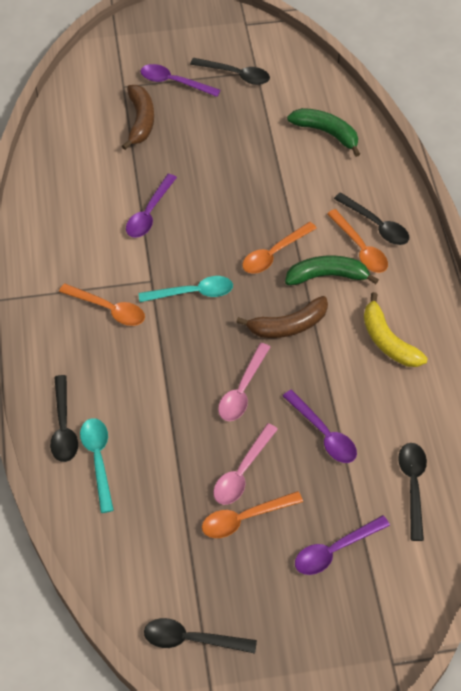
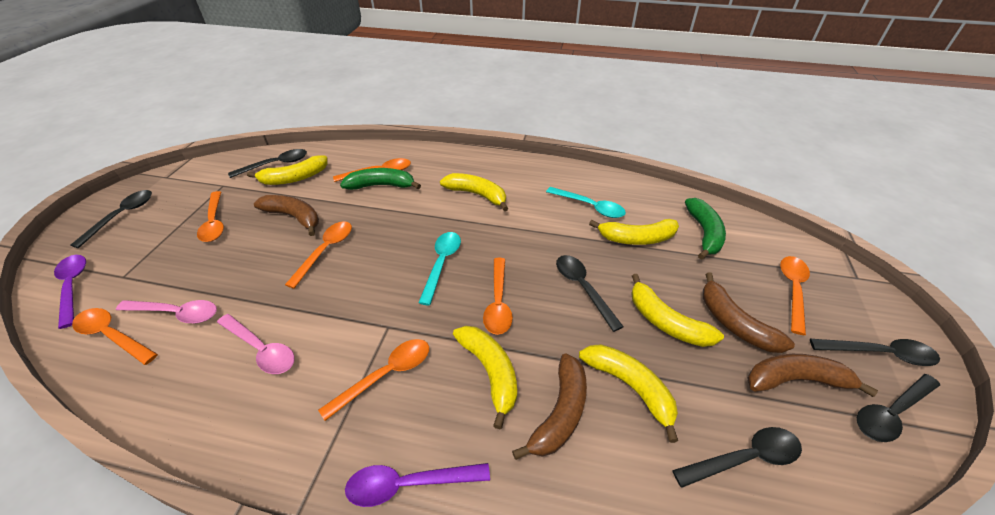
black spoon: [50,375,78,462] [144,618,257,654] [190,58,270,85] [334,192,409,245] [398,443,427,541] = 5 -> [71,190,152,248] [228,149,307,178] [556,255,624,332] [672,427,802,488] [810,339,940,366] [857,374,940,442] = 6
brown banana: [122,85,154,150] [236,296,328,338] = 2 -> [254,195,319,236] [512,353,587,460] [703,272,795,353] [747,354,878,397] = 4
orange spoon: [59,283,145,326] [202,491,303,538] [242,222,317,274] [327,209,388,273] = 4 -> [72,308,158,365] [197,191,224,242] [285,221,352,289] [318,339,429,421] [333,158,411,182] [483,258,513,335] [780,256,810,335] = 7
purple spoon: [126,174,177,238] [140,64,221,97] [283,390,357,463] [295,515,390,575] = 4 -> [54,255,86,329] [345,463,490,507] = 2
yellow banana: [364,292,428,367] = 1 -> [247,155,328,185] [440,173,508,211] [453,326,517,429] [579,344,678,443] [589,219,679,245] [631,274,724,347] = 6

